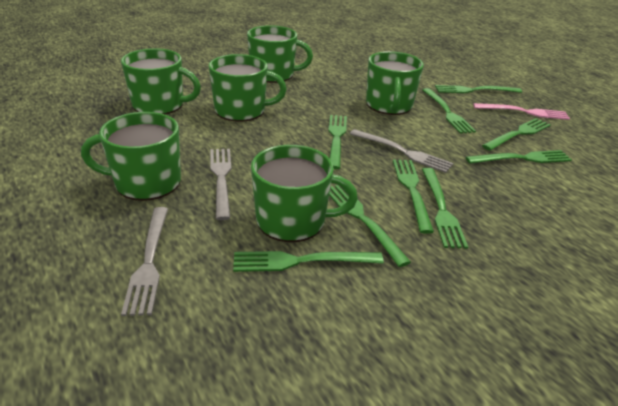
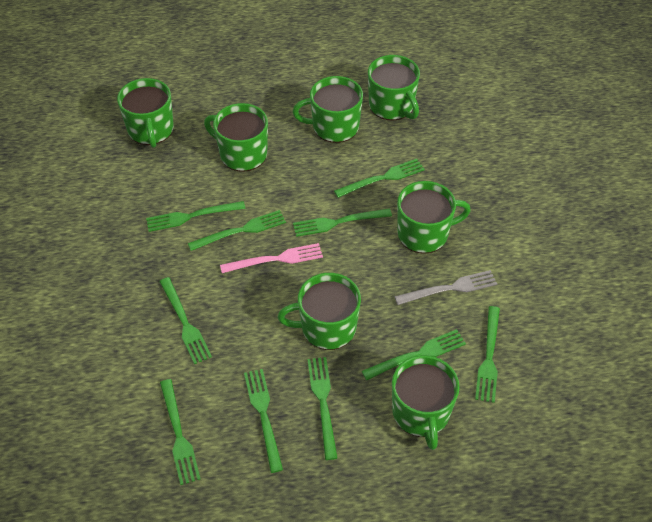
green fork: [233,251,384,272] [328,115,347,169] [329,185,411,267] [393,160,434,234] [422,88,476,134] [422,168,468,249] [435,85,522,93] [466,150,572,164] [482,118,551,150] = 9 -> [146,201,246,232] [159,277,212,364] [160,379,200,485] [188,210,286,251] [244,369,283,473] [293,209,392,237] [307,357,338,460] [334,159,425,198] [362,329,466,380] [475,306,500,403] = 10
green mug: [81,112,181,201] [121,48,201,115] [209,54,287,122] [247,25,313,83] [251,145,358,242] [366,51,424,115] = 6 -> [117,78,174,148] [204,103,268,172] [278,273,361,350] [293,76,363,143] [368,55,420,121] [392,355,460,450] [397,181,471,254] = 7
grey fork: [121,207,168,316] [210,149,231,220] [350,129,454,173] = 3 -> [394,270,497,305] = 1

